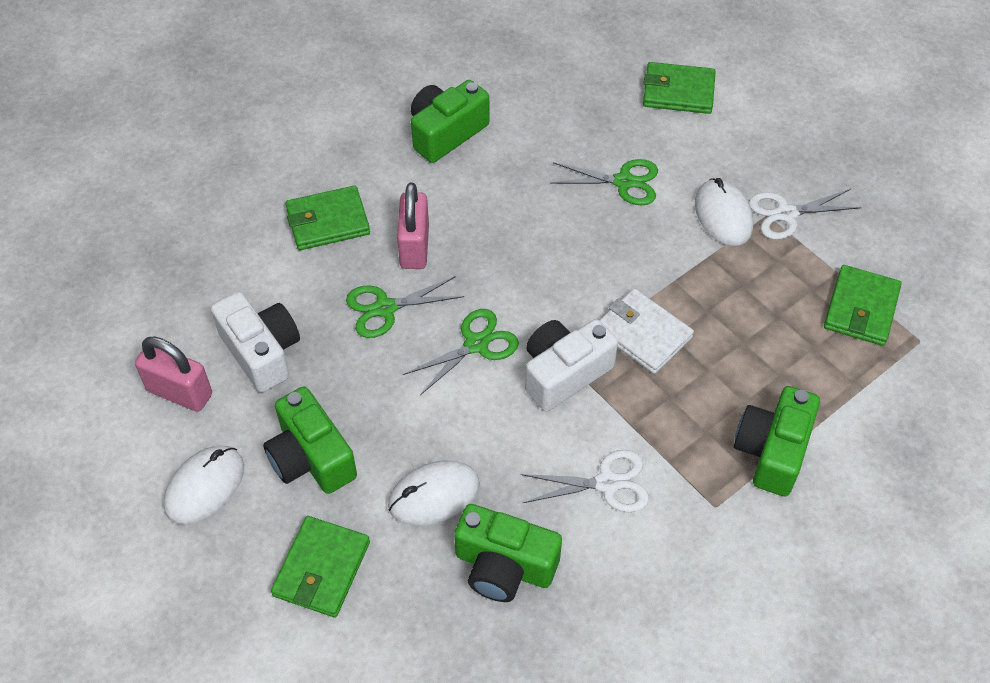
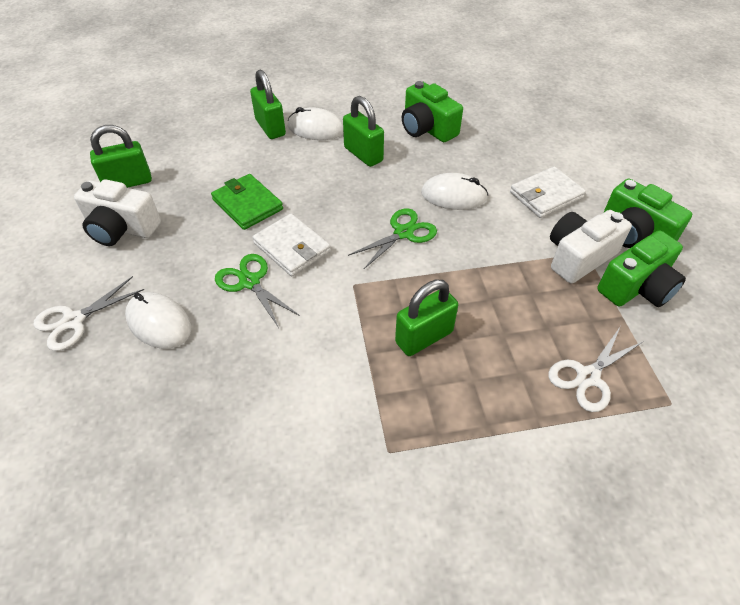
green camera: [263,387,357,494] [411,80,489,163] [454,504,562,602] [734,386,820,496] = 4 -> [402,81,463,142] [597,230,686,307] [603,179,692,248] = 3
green padlock: none = 0 -> [90,125,152,188] [250,69,286,139] [343,96,384,167] [395,280,458,356] = 4
green scissors: [346,276,464,338] [403,309,519,395] [550,159,658,205] = 3 -> [215,254,300,328] [348,208,437,270] = 2
green wallet: [271,516,370,618] [286,185,370,250] [643,62,716,114] [824,265,902,346] = 4 -> [211,174,283,230] = 1
pink padlock: [135,337,212,412] [397,182,429,269] = 2 -> none = 0
white wallet: [600,288,694,374] = 1 -> [252,213,331,276] [510,166,586,218] = 2

